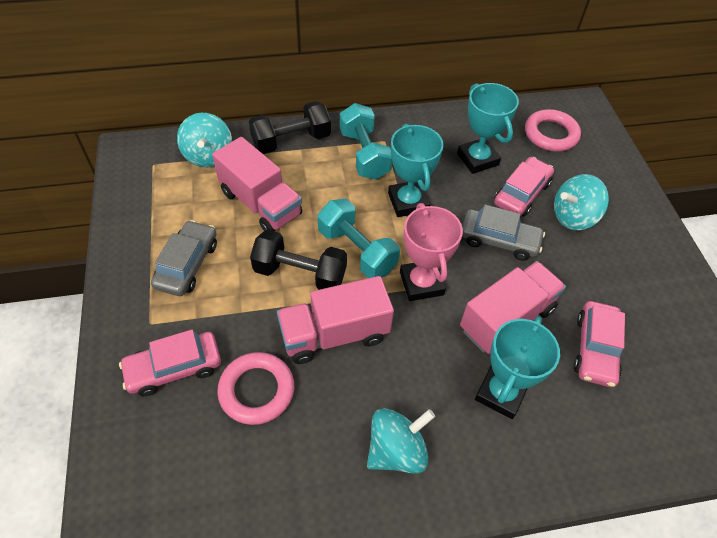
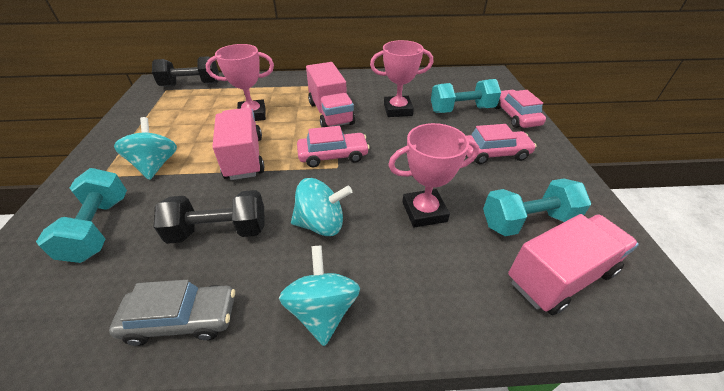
grey car: [151,220,217,296] [462,204,545,261] = 2 -> [109,280,235,346] = 1
pink ring: [217,352,294,425] [525,109,581,152] = 2 -> none = 0
pink trophy: [400,203,463,301] = 1 -> [206,44,274,121] [370,40,433,117] [388,123,479,228] = 3
turquoise dumbbell: [318,199,400,278] [340,103,392,180] = 2 -> [36,168,127,263] [431,79,501,113] [483,178,591,236] = 3
turquoise trophy: [388,124,443,217] [457,83,519,174] [475,316,560,419] = 3 -> none = 0

